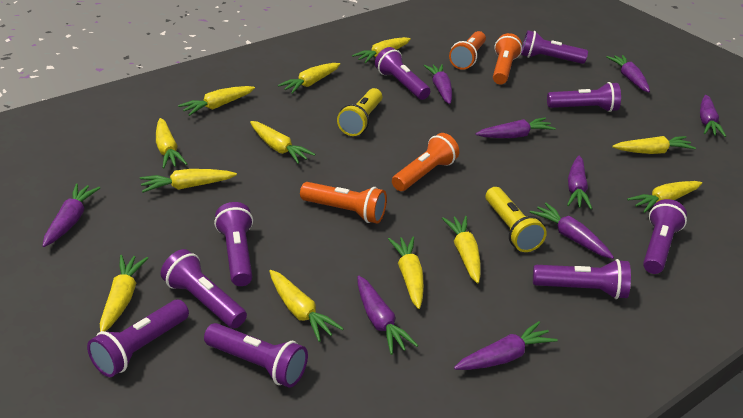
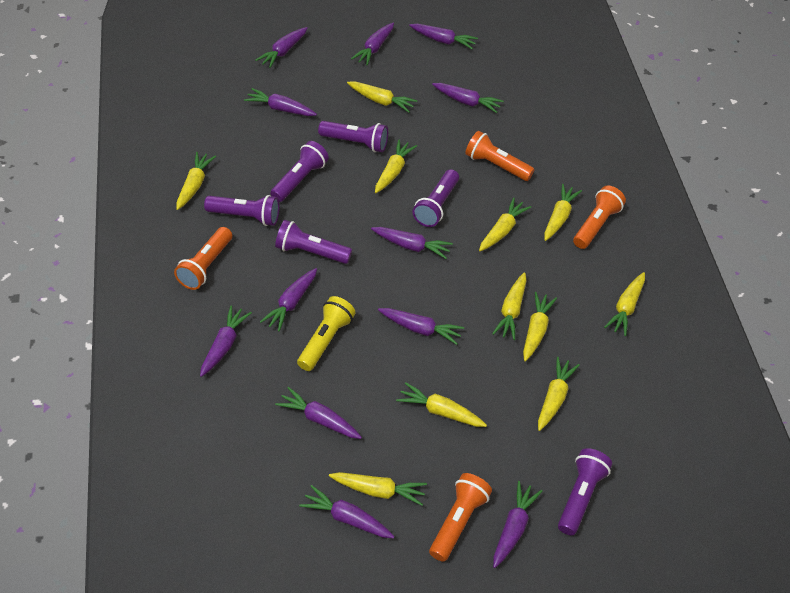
purple carrot: [43,184,100,247] [357,276,418,355] [423,64,452,104] [454,321,558,370] [476,118,556,138] [530,203,614,259] [567,156,592,210] [606,55,650,92] [700,95,726,137] = 9 -> [200,305,252,377] [244,88,317,116] [255,27,308,68] [260,268,317,332] [275,387,362,439] [299,485,395,538] [351,23,394,65] [371,227,453,259] [378,308,464,345] [409,24,478,49] [432,83,504,113] [493,481,542,568] = 12
purple flashlight: [87,300,189,377] [161,249,247,329] [204,323,308,388] [214,202,253,286] [375,47,430,100] [521,30,588,64] [533,259,631,299] [547,82,621,112] [643,199,687,274] = 9 -> [204,195,280,226] [270,141,329,202] [275,220,352,264] [318,121,388,152] [413,169,459,227] [558,448,612,535] = 6
yellow carrot: [100,255,148,332] [140,169,237,193] [156,118,187,169] [178,86,255,116] [250,121,315,164] [269,270,344,342] [278,63,340,94] [352,37,411,64] [388,237,424,309] [442,216,481,284] [612,136,696,154] [627,181,702,213] = 12 -> [176,152,216,210] [329,472,427,506] [347,82,417,113] [375,139,417,193] [396,382,487,427] [479,197,531,251] [492,272,527,340] [523,292,557,361] [538,357,580,431] [544,184,582,241] [604,272,645,336] = 11
yellow flashlight: [337,88,382,136] [486,187,547,252] = 2 -> [297,296,356,371] = 1

